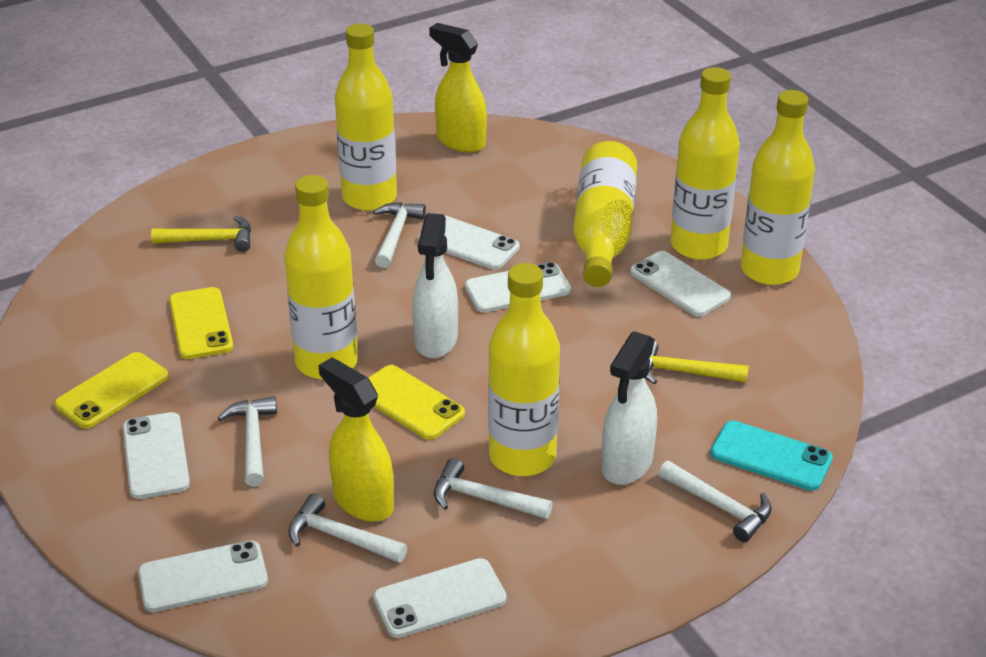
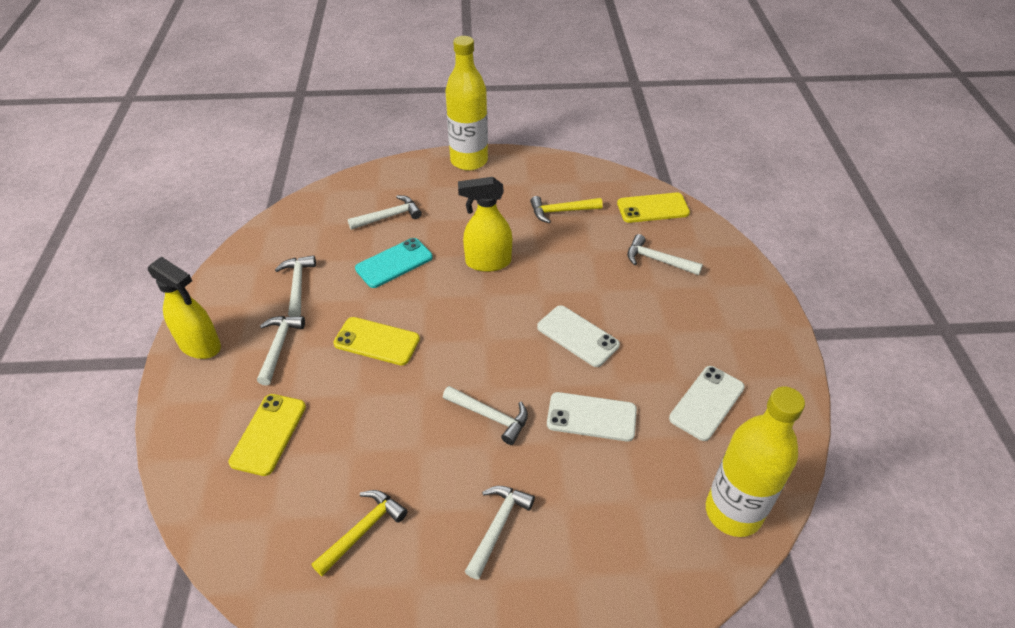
white hammer: [218,396,277,487] [288,493,407,563] [373,202,426,268] [434,458,553,519] [659,461,772,542] = 5 -> [257,316,305,385] [275,255,316,317] [348,195,422,230] [443,386,528,445] [465,486,535,580] [627,234,703,275] = 6
white phone: [123,412,190,499] [138,541,268,612] [373,558,506,638] [418,215,520,269] [465,262,571,313] [630,251,731,316] = 6 -> [537,305,620,367] [547,392,637,442] [669,366,745,441] = 3
white spray bottle: [412,213,458,358] [601,331,657,485] = 2 -> none = 0
yellow bottle: [284,175,358,380] [335,23,397,211] [488,263,560,476] [573,141,637,287] [670,67,740,260] [741,90,815,285] = 6 -> [445,36,488,171] [706,387,805,537] = 2

